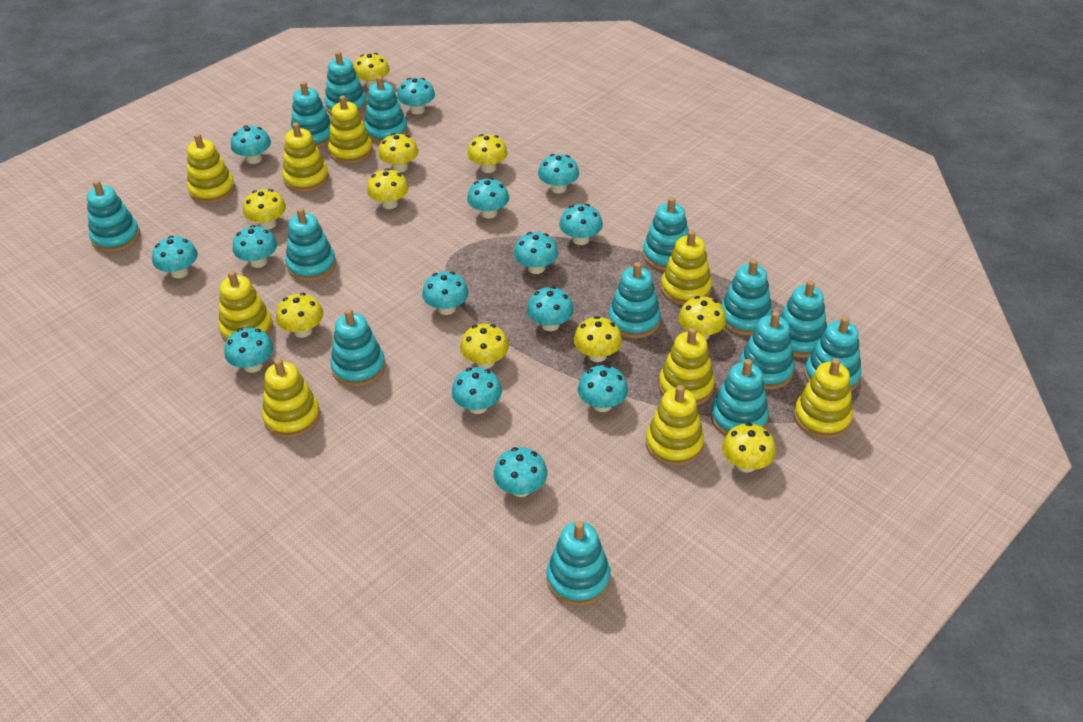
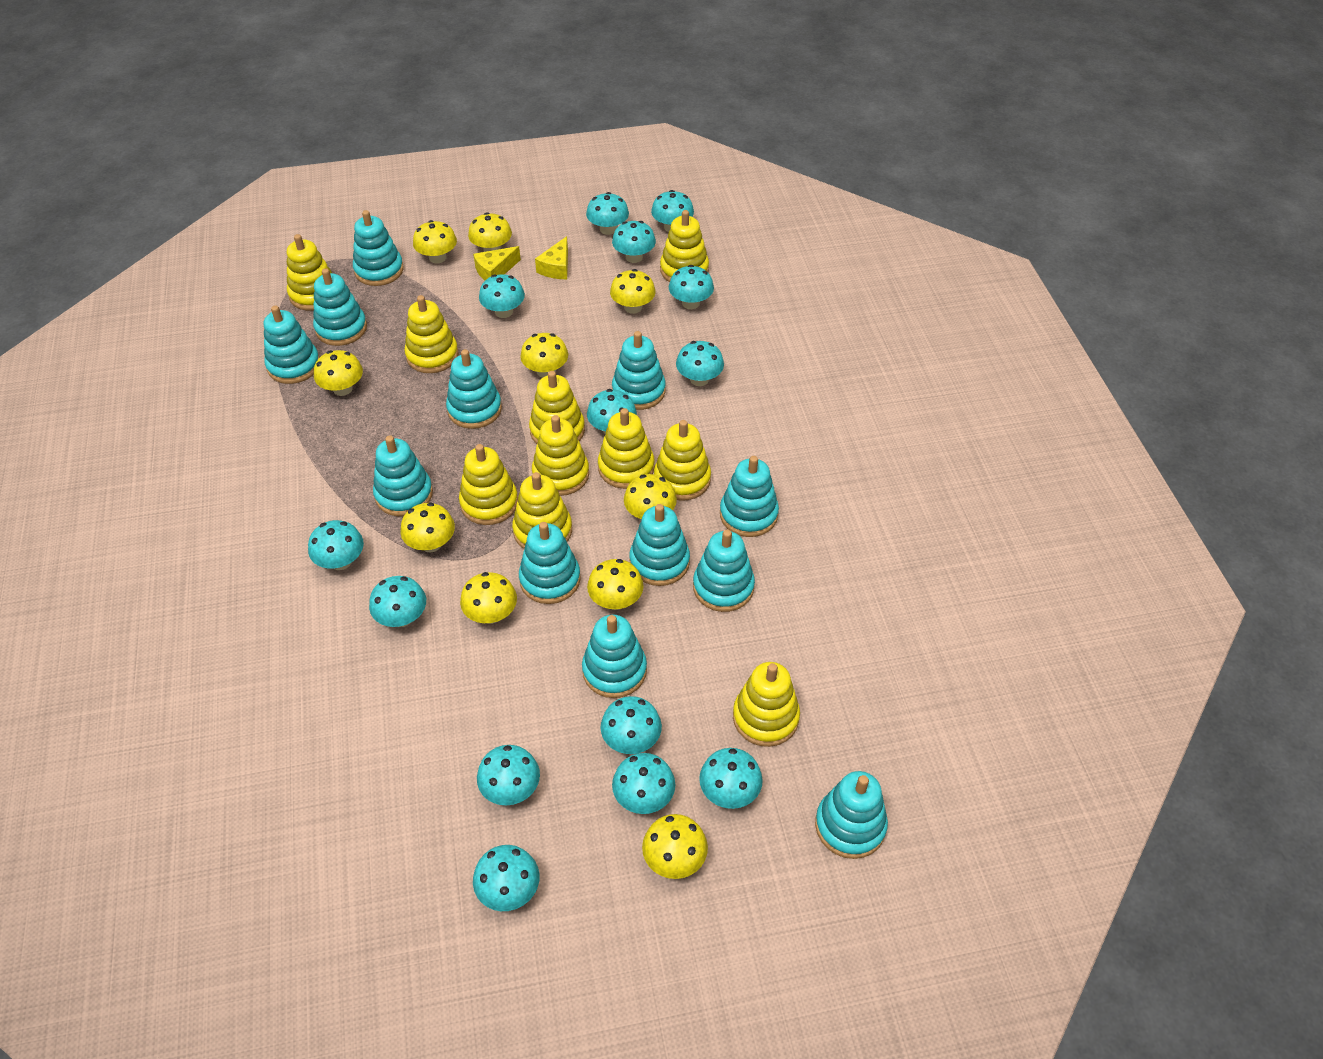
turquoise stacking toy: [87,180,140,252] [286,208,336,281] [290,81,331,148] [324,51,367,115] [330,309,386,387] [364,76,408,143] [547,521,611,606] [608,262,661,339] [643,197,689,271] [711,359,769,435] [721,259,772,336] [739,311,795,390] [780,280,827,358] [804,316,861,391] = 14 -> [264,306,320,384] [313,268,367,346] [353,210,404,286] [373,435,433,516] [446,349,502,429] [519,522,581,604] [582,614,647,698] [612,331,666,410] [629,504,690,586] [693,530,755,612] [720,456,779,537] [815,771,888,859] = 12
yellow cheese: none = 0 -> [473,246,521,280] [535,236,568,279] = 2
yellow stacking toy: [187,134,235,204] [219,271,273,342] [262,358,320,438] [282,122,329,192] [328,95,373,164] [646,385,704,466] [659,328,715,405] [661,230,712,305] [794,358,853,439] = 9 -> [287,234,332,311] [404,295,458,373] [459,444,518,525] [512,472,572,549] [529,371,585,444] [532,415,589,496] [598,408,654,489] [654,420,711,501] [660,210,709,282] [733,662,800,747] = 10

